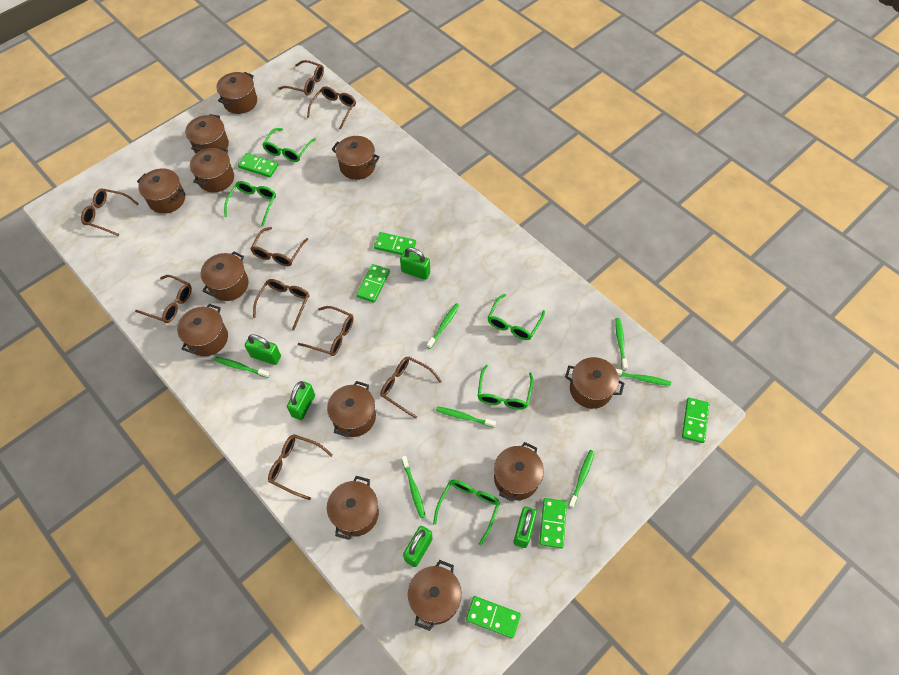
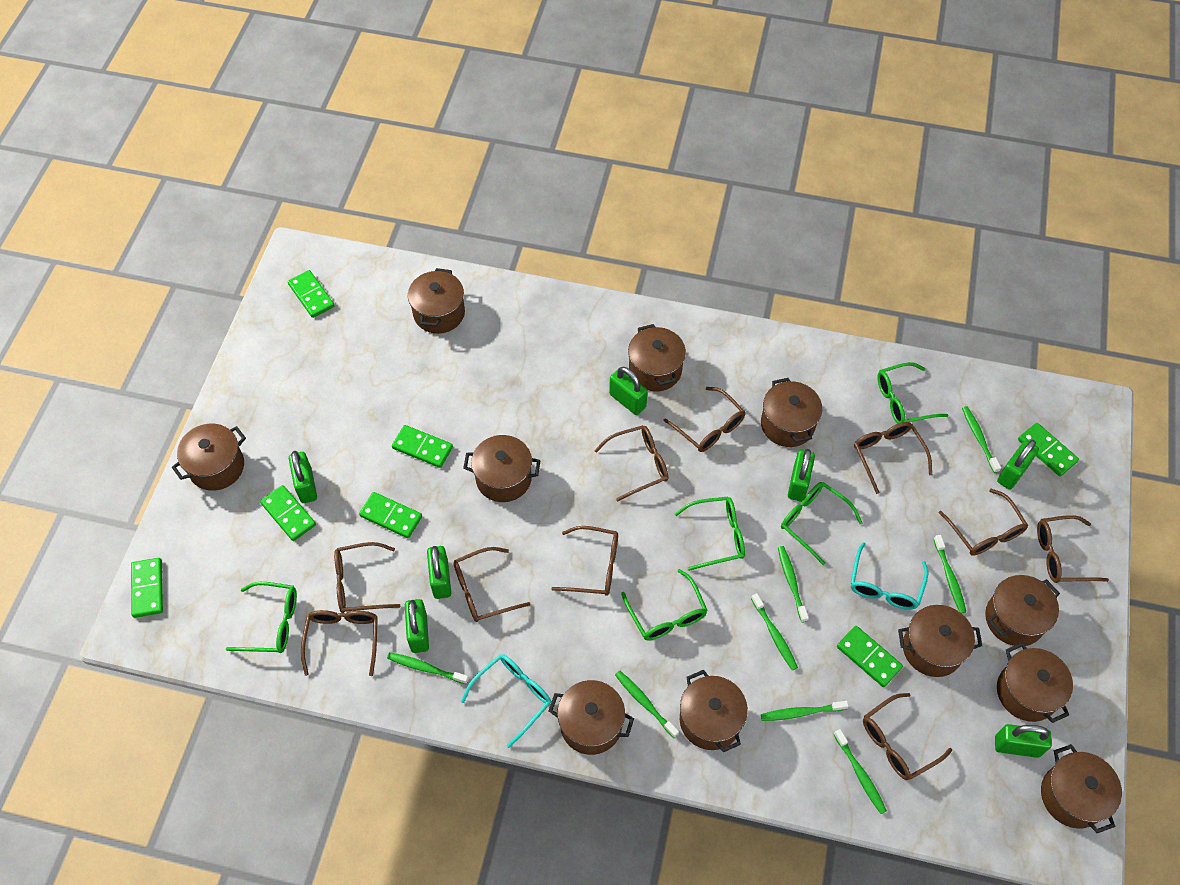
brown glasses: [81,189,138,236] [135,275,192,323] [250,227,308,266] [253,279,309,330] [268,434,333,500] [278,60,324,95] [298,306,354,356] [307,86,356,130] [380,356,442,419] = 9 -> [301,610,378,676] [334,542,400,613] [453,547,530,622] [551,526,618,596] [594,425,669,502] [663,387,745,452] [854,422,932,494] [863,693,953,780] [939,489,1028,556] [1037,515,1109,583] = 10
brown pot: [137,168,185,214] [177,304,228,356] [185,114,229,153] [190,147,234,192] [201,251,249,301] [216,72,257,114] [327,381,376,437] [327,476,379,540] [331,136,380,180] [408,560,462,631] [494,442,544,501] [565,357,625,409] = 12 -> [172,424,246,491] [408,268,465,334] [463,435,541,502] [549,680,634,755] [628,324,686,391] [680,670,748,752] [761,378,822,447] [898,605,982,677] [985,575,1060,646] [997,642,1073,723] [1041,744,1122,833] = 11
green domino: [238,153,278,177] [356,264,390,303] [374,232,416,255] [466,596,521,638] [539,498,567,549] [682,398,710,443] = 6 -> [131,558,163,618] [260,485,316,541] [288,270,335,318] [359,492,422,538] [392,425,453,468] [837,626,903,687] [1018,423,1079,476] = 7
green padlock: [245,334,281,365] [287,381,315,420] [400,247,430,280] [403,526,433,567] [513,506,537,548] = 5 -> [289,451,317,503] [405,599,429,653] [427,546,451,599] [609,367,648,415] [788,449,815,501] [995,724,1052,758] [997,440,1039,490] = 7
green toothbrush: [214,357,270,378] [402,456,426,518] [427,303,460,349] [436,406,496,428] [568,450,595,508] [615,318,628,370] [616,369,671,386] = 7 -> [387,652,469,684] [615,671,679,738] [751,593,798,670] [761,701,849,721] [778,546,809,623] [833,729,887,814] [933,535,966,613] [962,406,1001,473] = 8
turquoise glasses: none = 0 -> [461,654,551,748] [850,542,928,610] = 2

